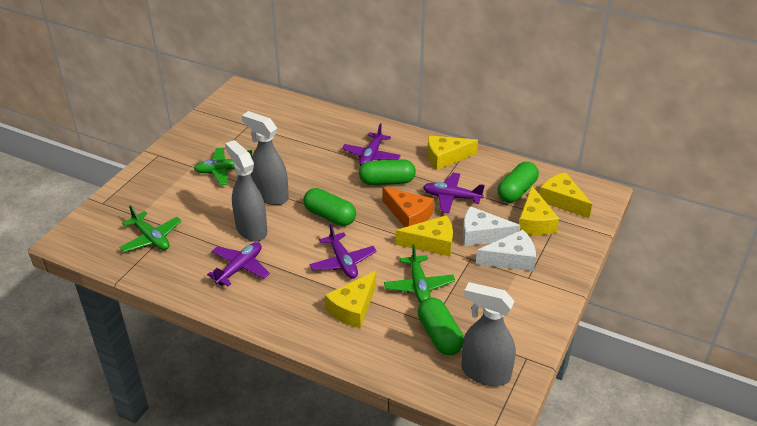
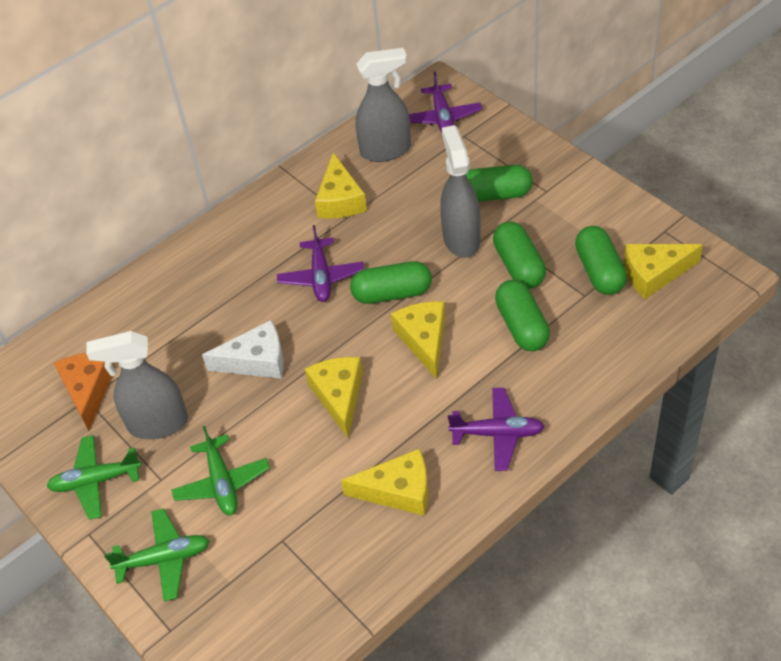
green capsule: [303,188,356,226] [359,159,416,185] [418,297,464,355] [497,162,539,203] = 4 -> [350,261,432,304] [466,165,533,202] [493,222,546,288] [495,280,550,351] [575,226,627,295] = 5
purple plane: [207,242,270,287] [309,224,377,279] [342,123,401,166] [423,173,485,213] = 4 -> [277,225,364,302] [409,72,482,133] [448,388,545,471] = 3
white cheese: [463,206,521,246] [476,230,536,271] = 2 -> [202,320,284,379] = 1

